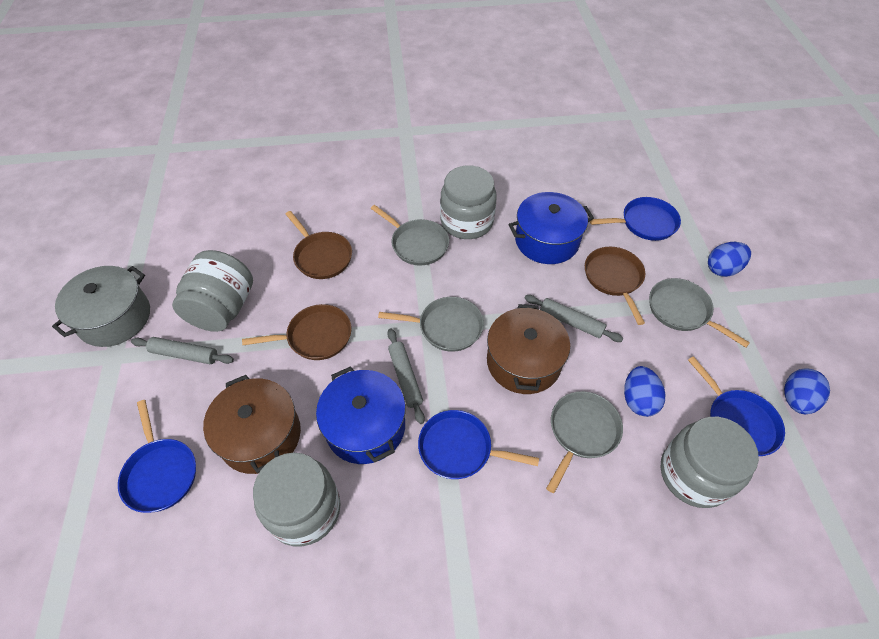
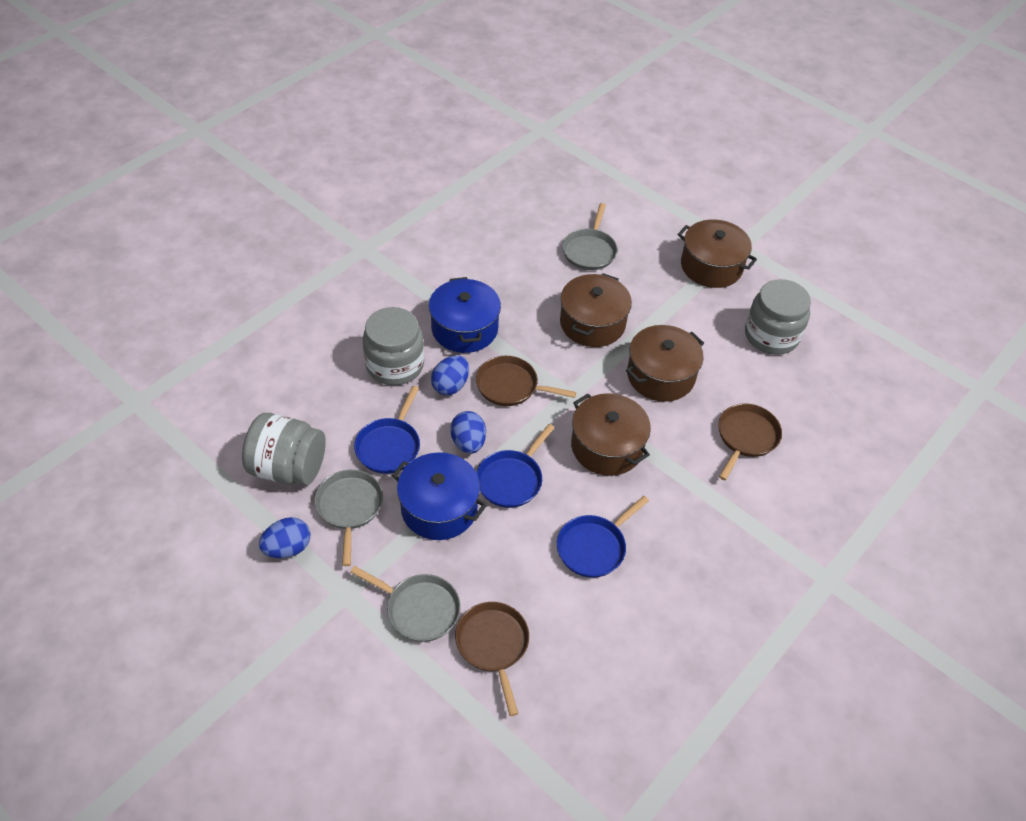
blue pan: [118,400,196,513] [418,410,539,479] [590,197,681,241] [688,356,785,456] = 4 -> [354,386,420,474] [477,424,555,508] [557,496,649,578] = 3
brown pot: [203,375,301,474] [487,304,570,394] = 2 -> [560,273,632,347] [571,393,651,476] [626,325,704,402] [678,219,757,288] = 4
grey jar: [172,250,253,332] [253,453,341,547] [440,165,497,239] [660,417,759,508] = 4 -> [242,413,326,485] [363,307,424,385] [745,279,811,355] = 3
grey pan: [371,205,449,266] [378,297,484,352] [546,391,623,493] [649,278,750,348] = 4 -> [315,470,383,566] [350,566,461,642] [562,203,618,270] = 3
grey pot: [52,266,150,347] = 1 -> none = 0
grey rolling pin: [131,337,234,364] [387,328,425,424] [525,295,624,342] = 3 -> none = 0

